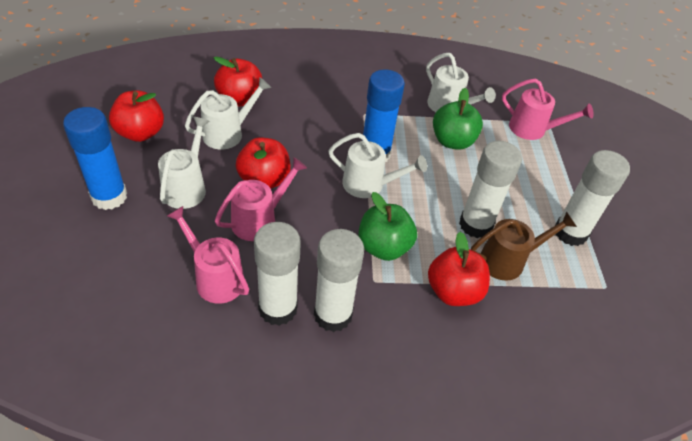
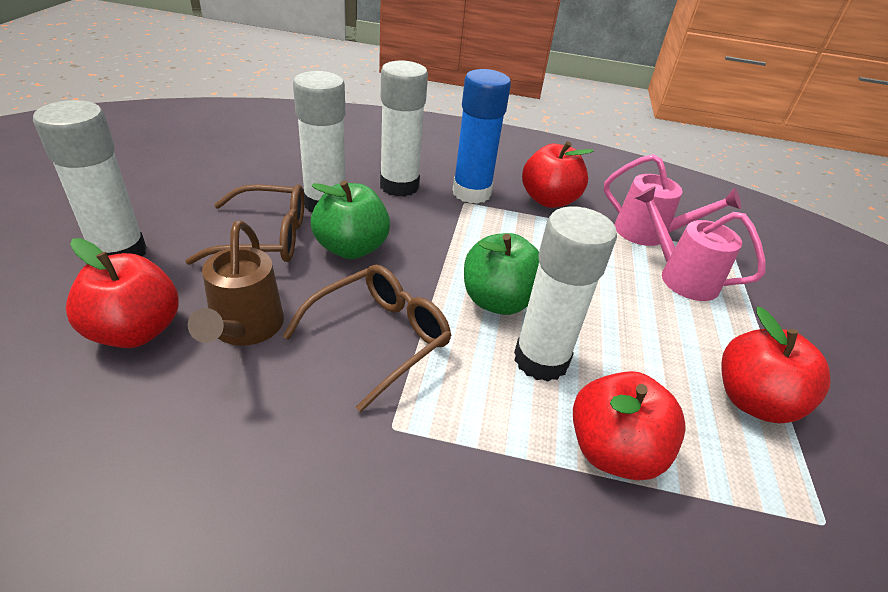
blue glue stick: [63,107,127,210] [363,69,405,162] = 2 -> [452,69,511,204] = 1
brown glasses: none = 0 -> [185,184,304,265] [282,265,452,412] = 2
pink watering can: [167,206,249,304] [215,157,307,241] [502,78,594,140] = 3 -> [604,154,741,246] [634,186,766,301] = 2
white watering can: [158,116,210,209] [185,77,271,150] [328,133,427,198] [426,53,496,112] = 4 -> none = 0

